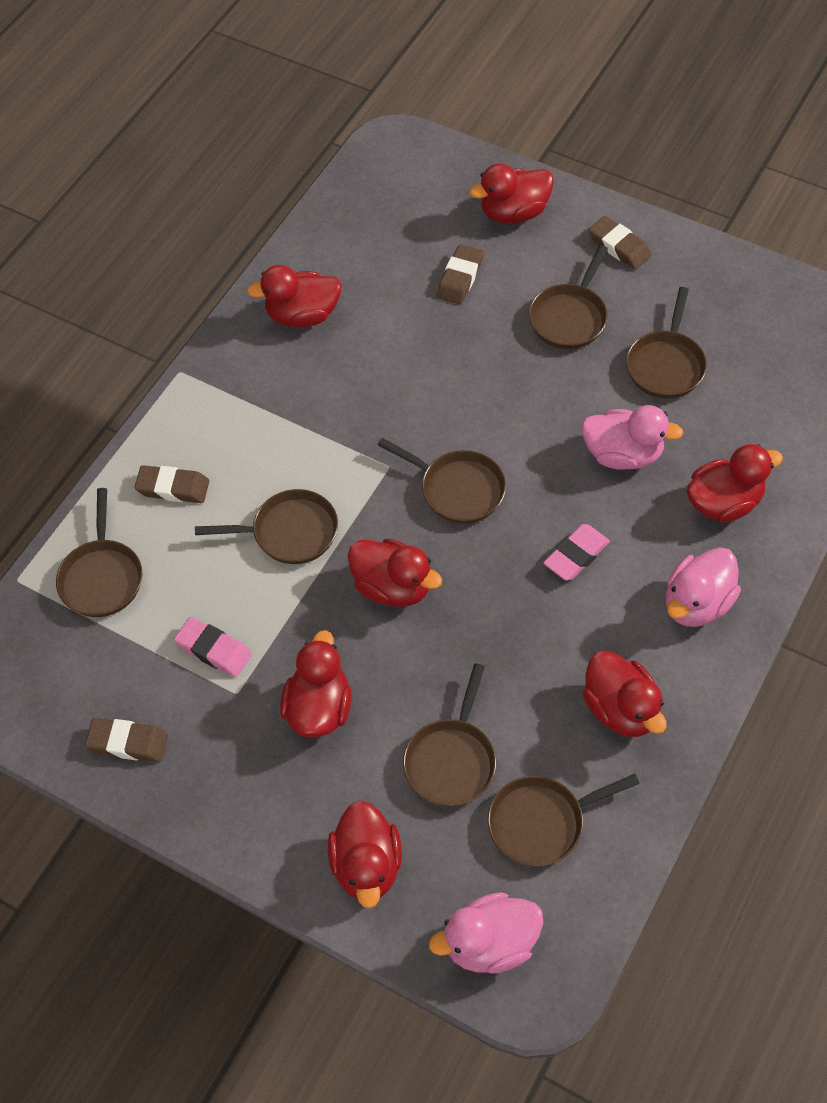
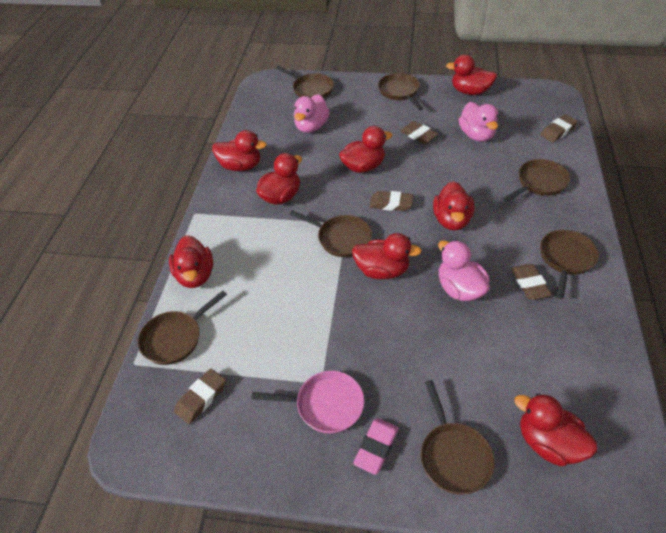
brown eraser: [85,718,168,762] [135,465,209,503] [437,244,483,304] [589,216,652,270] = 4 -> [174,369,226,424] [369,191,413,211] [400,121,438,144] [511,264,552,300] [540,115,578,142] = 5
pink eraser: [174,617,252,677] [543,524,610,581] = 2 -> [353,418,399,475] = 1
pink pan: none = 0 -> [251,371,364,434] = 1
red duck: [247,265,342,327] [280,630,352,738] [328,800,402,908] [348,539,442,607] [470,164,554,224] [582,651,667,737] [686,444,783,523] = 7 -> [169,235,213,288] [212,130,267,171] [256,153,302,205] [339,126,392,173] [352,233,422,279] [433,181,474,230] [446,55,497,95] [514,393,597,466] = 8

